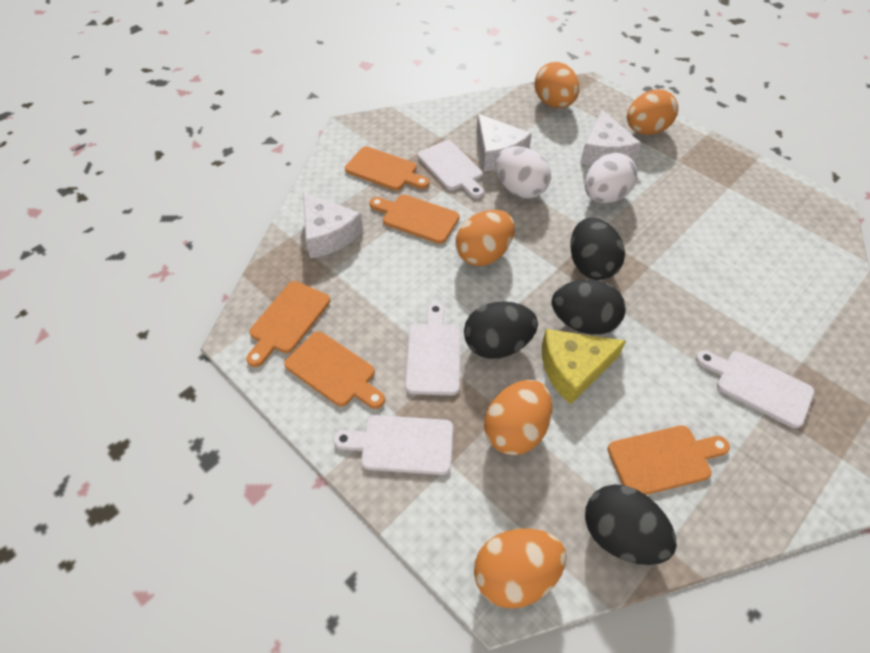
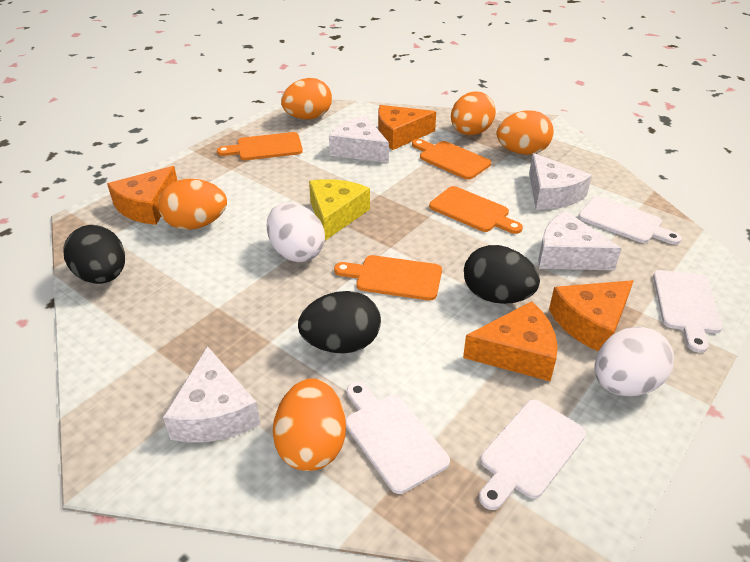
black egg: [464,301,538,359] [551,279,626,335] [570,217,625,280] [585,484,677,565] = 4 -> [63,225,125,284] [298,291,381,353] [464,245,540,304] = 3
orange cheese: none = 0 -> [107,166,178,225] [378,105,436,150] [463,301,558,381] [549,280,634,351] = 4
orange cutting board: [246,281,330,367] [284,331,385,409] [345,146,430,191] [369,195,460,244] [608,425,730,495] = 5 -> [217,132,303,160] [334,255,442,301] [412,139,491,180] [429,186,523,234] = 4
white cheese: [303,192,363,258] [477,114,532,171] [580,110,641,166] = 3 -> [163,346,260,443] [329,115,389,163] [529,153,592,210] [538,211,622,270] = 4

